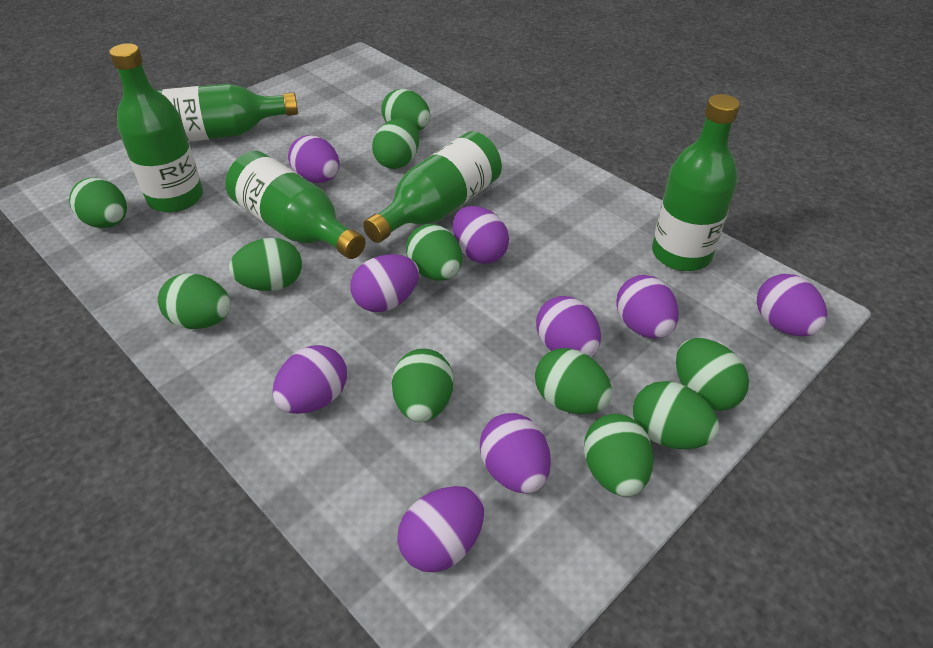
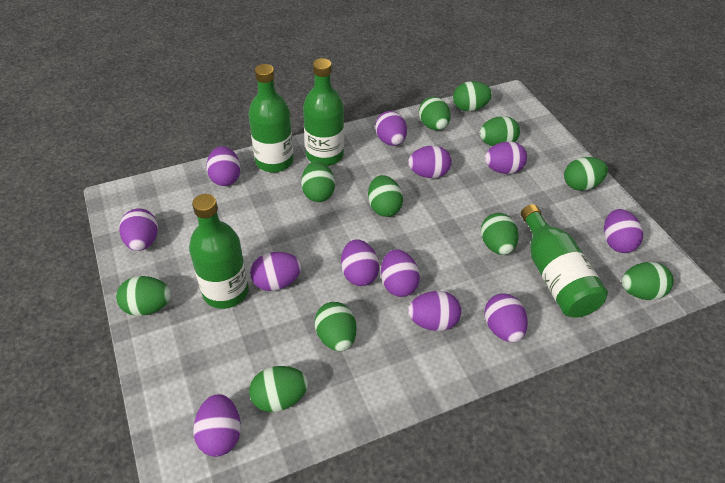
green bottle: [109,43,203,212] [157,84,298,142] [226,151,366,259] [363,131,502,243] [652,94,740,271] = 5 -> [189,194,249,309] [248,64,294,172] [303,58,344,166] [521,204,608,318] = 4
purple egg: [273,345,347,414] [288,135,340,183] [350,254,419,312] [397,486,484,572] [453,206,509,264] [480,413,551,494] [536,296,601,357] [616,275,679,339] [757,274,827,336] = 9 -> [119,209,158,251] [193,394,241,457] [206,146,241,186] [250,252,301,291] [341,239,379,286] [375,111,407,146] [381,249,420,297] [408,146,452,178] [408,291,461,331] [484,142,527,174] [484,293,528,342] [604,209,643,253] = 12

